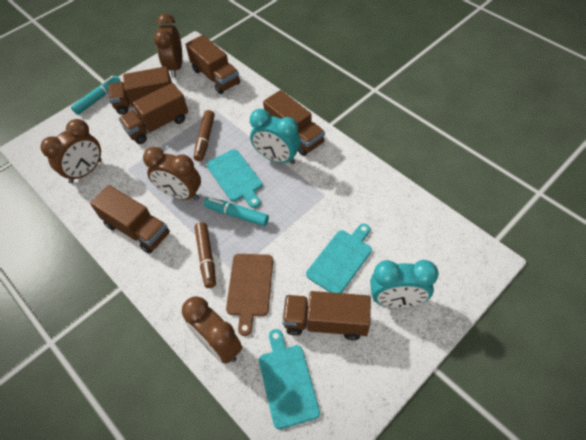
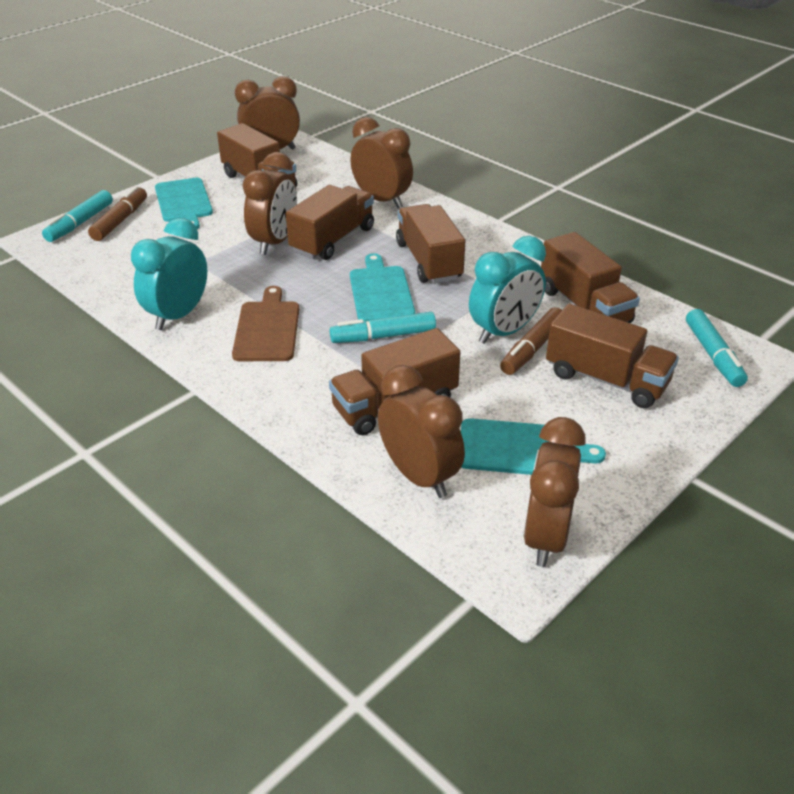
brown clock: [41,119,102,183] [143,147,201,200] [154,13,182,77] [182,296,242,364] = 4 -> [235,76,300,150] [242,152,297,255] [350,117,413,208] [378,365,465,498] [523,417,586,567] = 5
turquoise marker: [71,76,121,115] [204,197,269,226] = 2 -> [42,190,113,242] [330,312,436,343] [686,309,748,387] = 3

